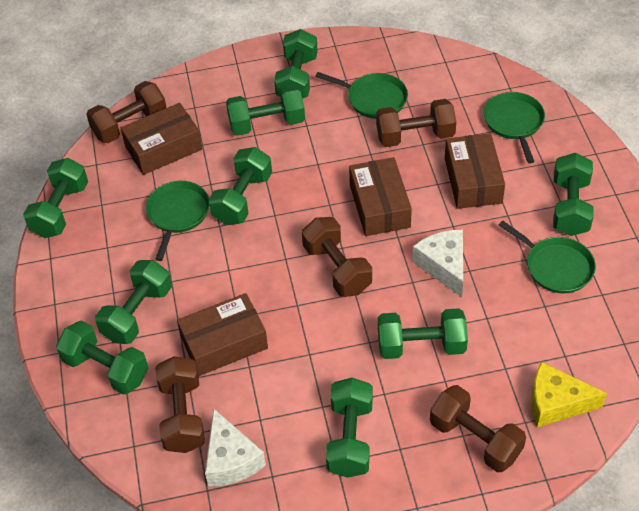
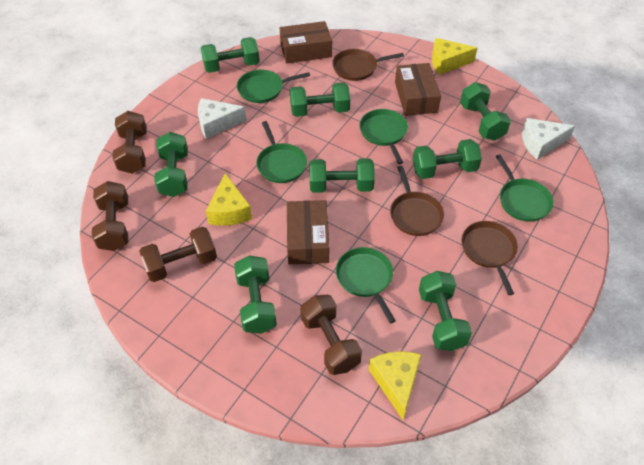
brown box: [121,103,202,175] [177,293,268,376] [349,157,412,236] [445,133,505,209] = 4 -> [280,21,332,64] [287,200,329,264] [395,63,441,116] = 3
brown dumbbell: [86,81,167,143] [155,356,205,453] [302,217,372,297] [376,99,456,147] [430,385,526,472] = 5 -> [92,181,128,251] [113,111,147,174] [139,227,217,282] [300,295,362,375] = 4
brown pan: none = 0 -> [332,49,404,81] [390,166,444,236] [462,221,518,295] = 3
green dumbbell: [23,158,88,238] [56,320,148,395] [95,260,172,344] [209,147,272,225] [226,85,305,136] [274,29,318,99] [326,378,373,478] [378,308,468,359] [553,153,594,236] = 9 -> [154,132,188,197] [201,37,260,73] [234,255,277,334] [290,82,350,117] [309,158,375,193] [413,139,482,179] [419,271,472,351] [460,82,511,141] = 8
green pan: [146,181,210,261] [315,72,408,119] [483,92,545,164] [499,220,596,293] = 4 -> [237,70,310,103] [256,121,307,183] [336,247,396,323] [359,109,408,164] [496,154,554,222] = 5
yellow cheese: [531,362,607,428] = 1 -> [206,173,252,226] [369,351,422,420] [432,38,477,75] = 3

